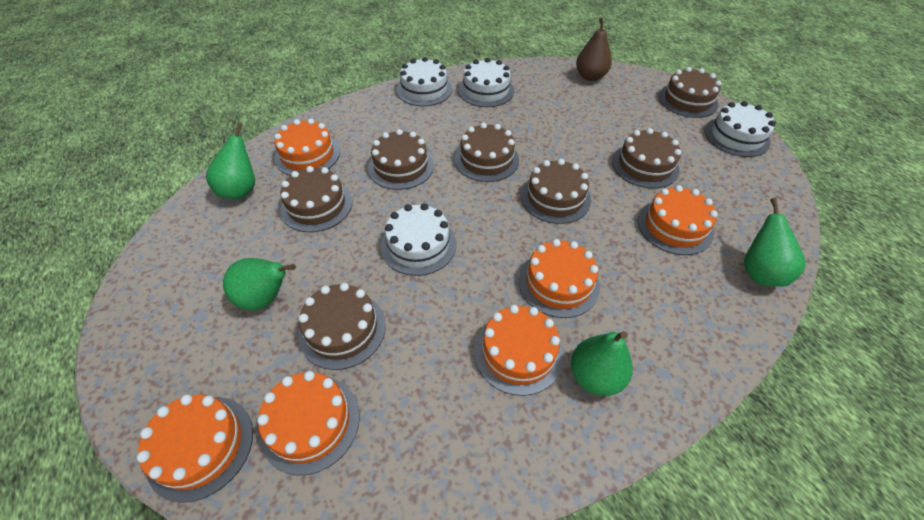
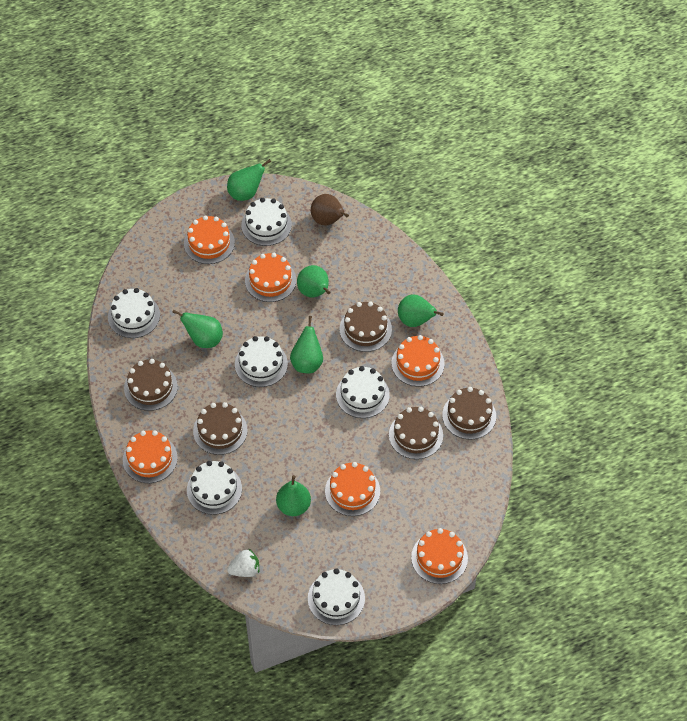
brown cake: [280,166,352,232] [298,283,386,370] [368,129,434,190] [455,123,519,182] [521,159,591,224] [612,128,681,189] [659,67,721,118] = 7 -> [124,359,178,411] [193,402,248,455] [340,301,392,352] [389,407,443,459] [442,387,496,439] = 5
green pear: [206,123,255,200] [223,258,296,311] [571,331,633,396] [744,198,806,286] = 4 -> [172,310,223,348] [227,159,271,201] [276,475,311,516] [290,316,323,373] [297,265,330,297] [398,294,444,327] = 6
white cake: [381,203,456,276] [397,57,452,106] [458,58,514,107] [705,101,776,157] = 4 -> [108,288,160,338] [187,461,242,515] [235,336,288,387] [241,198,292,246] [308,568,365,625] [336,366,390,418] = 6
white strawberry: none = 0 -> [227,549,259,577] = 1

